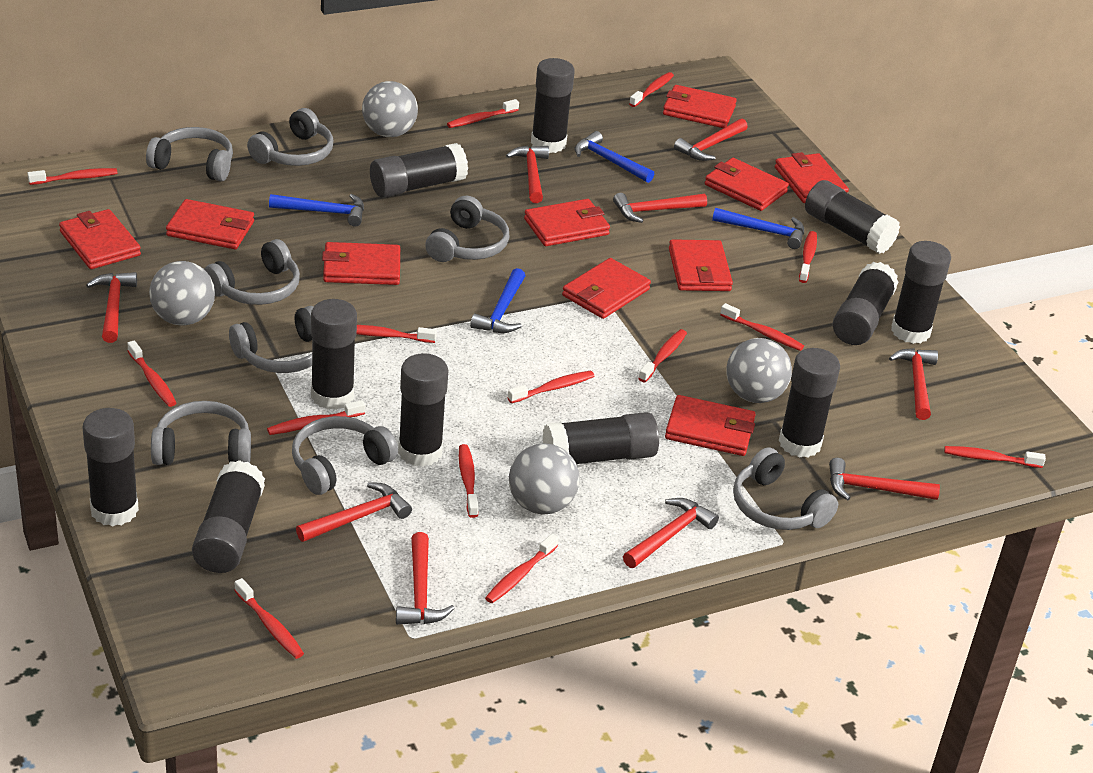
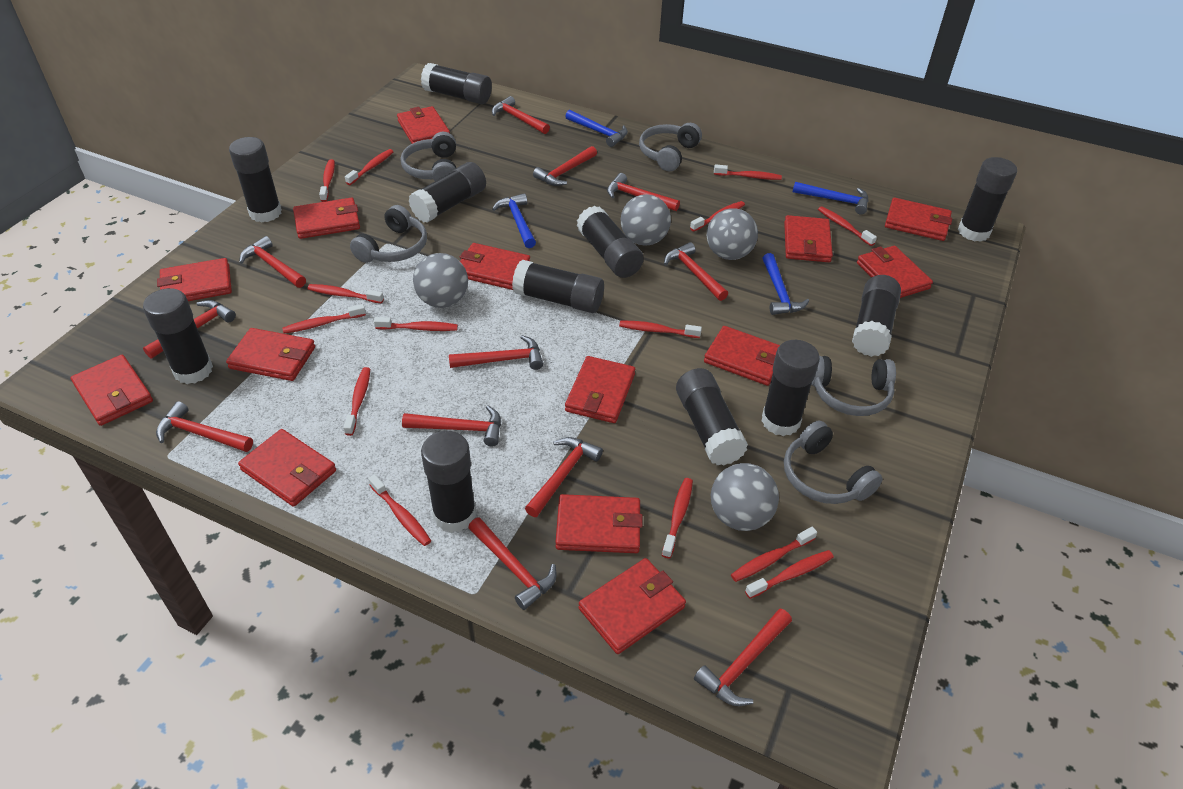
grey headphones: [146,127,233,181] [151,401,251,465] [204,239,300,305] [229,306,314,373] [247,108,333,166] [292,416,398,495] [425,196,509,262] [733,447,838,530] = 8 -> [350,205,427,263] [401,132,456,181] [639,123,702,171] [784,420,883,504] [811,355,896,416] = 5
red hammer: [86,272,137,343] [296,482,412,542] [396,532,455,625] [506,146,549,203] [613,193,707,223] [623,498,719,568] [674,119,748,161] [829,458,940,500] [889,348,938,420] = 9 -> [143,300,236,359] [156,401,253,452] [239,236,306,288] [402,405,501,446] [449,335,543,370] [468,517,556,610] [492,96,550,134] [525,437,603,517] [533,146,597,186] [607,173,680,211] [664,242,728,301] [694,609,792,706] = 12
red wallet: [59,209,141,269] [166,199,254,249] [322,242,400,285] [524,199,610,246] [562,258,651,319] [663,85,737,128] [665,395,756,456] [669,239,733,291] [705,158,789,211] [775,152,849,203] = 10 -> [71,355,153,426] [157,258,232,301] [226,328,315,381] [238,429,336,507] [293,198,360,239] [397,106,450,144] [459,243,530,290] [556,494,643,553] [565,356,635,423] [579,558,686,654] [704,326,780,386] [784,215,833,262] [857,246,933,298] [885,198,952,241] = 14

